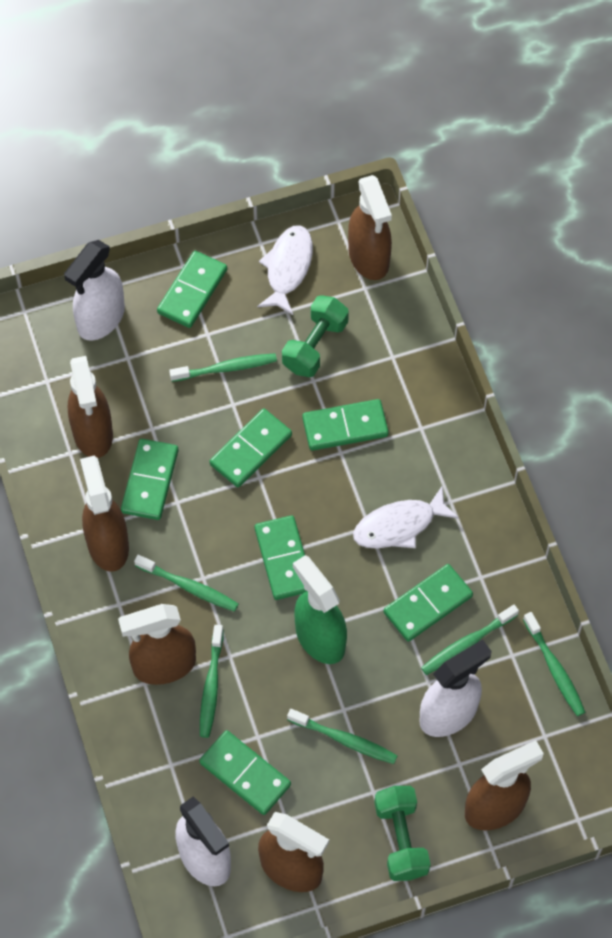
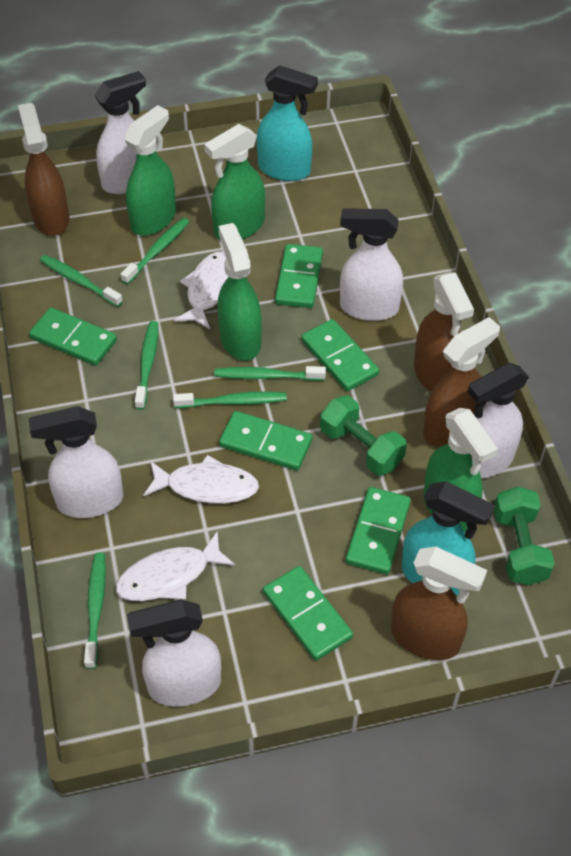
brown spray bottle: [68,356,113,458] [80,456,129,572] [118,604,196,685] [258,812,329,892] [348,175,392,280] [465,740,544,830] = 6 -> [18,103,69,236] [391,547,487,660] [414,273,474,392] [423,317,500,447] = 4
green domino: [121,439,179,520] [157,251,227,328] [199,730,291,815] [210,409,292,487] [255,515,306,600] [302,399,389,451] [384,564,473,642] = 7 -> [29,307,117,366] [219,411,312,470] [263,566,353,661] [275,244,323,308] [301,319,379,391] [345,487,411,574] = 6
green spray bottle: [293,555,347,664] = 1 -> [124,105,176,236] [204,124,265,239] [217,223,262,361] [424,408,498,532] = 4
turquoise spray bottle: none = 0 -> [257,65,318,181] [402,481,495,596] = 2
white fish: [257,225,313,315] [353,486,459,548] = 2 -> [116,531,235,601] [143,455,259,504] [174,252,228,329] = 3
white spray bottle: [64,240,125,341] [175,796,231,886] [420,639,492,737] = 3 -> [29,406,123,518] [94,71,146,194] [127,599,221,707] [340,208,403,321] [468,363,529,479] = 5

